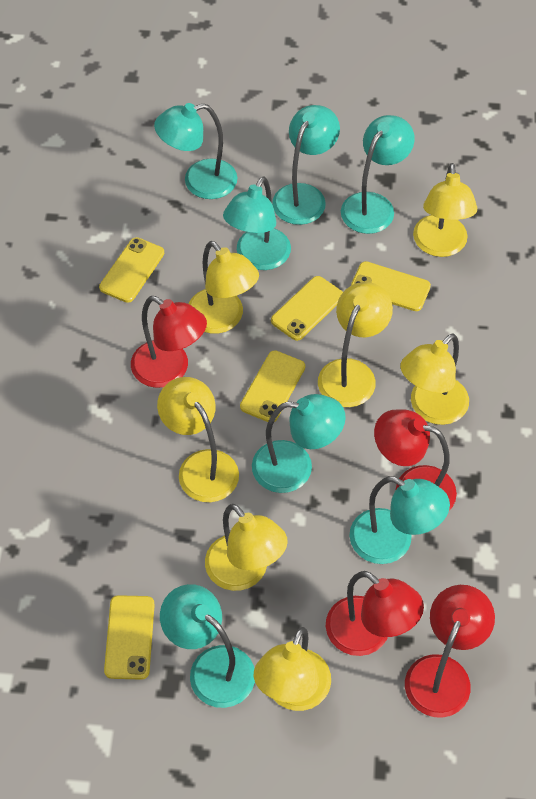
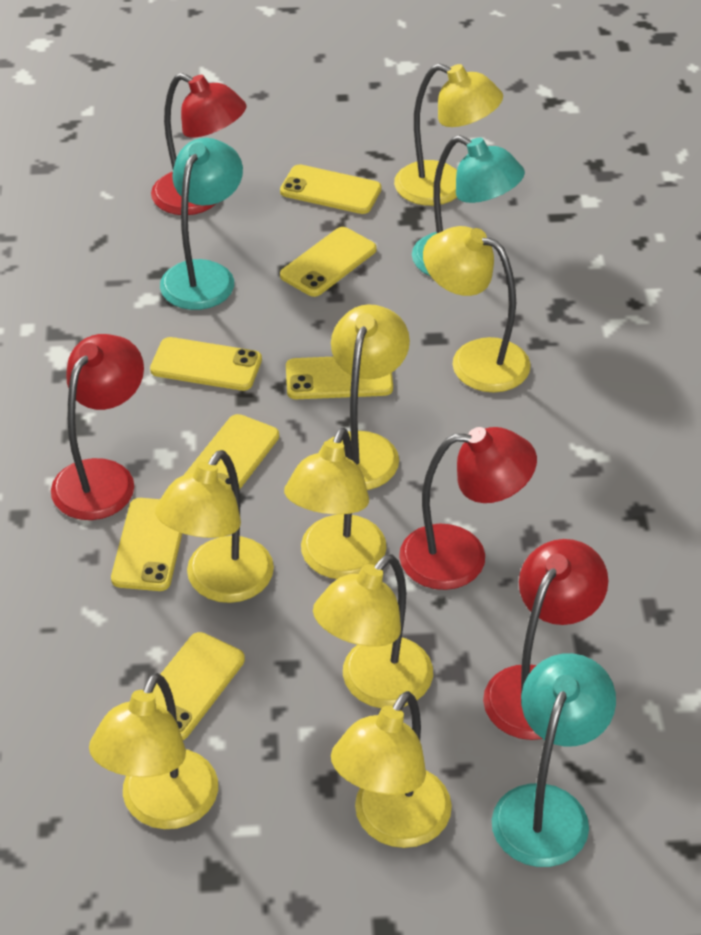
turquoise lamp: [154,103,238,199] [160,584,255,708] [223,176,291,270] [252,394,346,493] [272,105,340,225] [341,115,415,234] [349,476,450,564] = 7 -> [160,138,243,310] [412,135,525,276] [492,653,616,867] = 3
yellow lamp: [157,377,239,502] [189,241,259,334] [205,504,288,591] [254,627,331,711] [318,282,393,407] [400,333,469,425] [413,163,477,257] = 7 -> [89,673,218,829] [155,450,274,603] [284,428,386,579] [313,554,433,708] [319,304,410,490] [331,691,452,848] [394,64,503,206] [423,226,531,392] = 8
yellow phone: [99,237,164,303] [104,595,155,680] [240,350,305,422] [271,276,343,341] [351,261,431,311] = 5 -> [111,498,182,591] [150,337,262,391] [152,632,245,740] [184,414,279,489] [280,164,382,214] [280,227,377,297] [286,357,393,399] = 7

